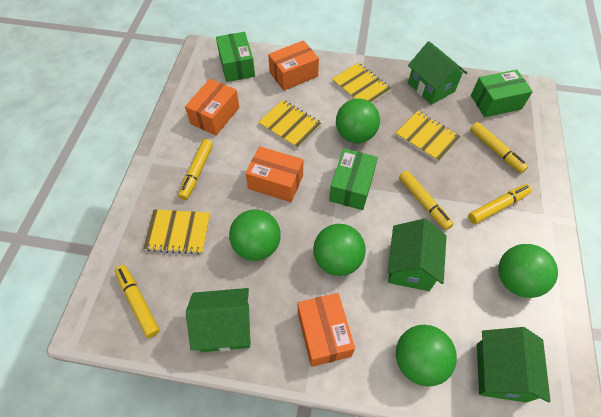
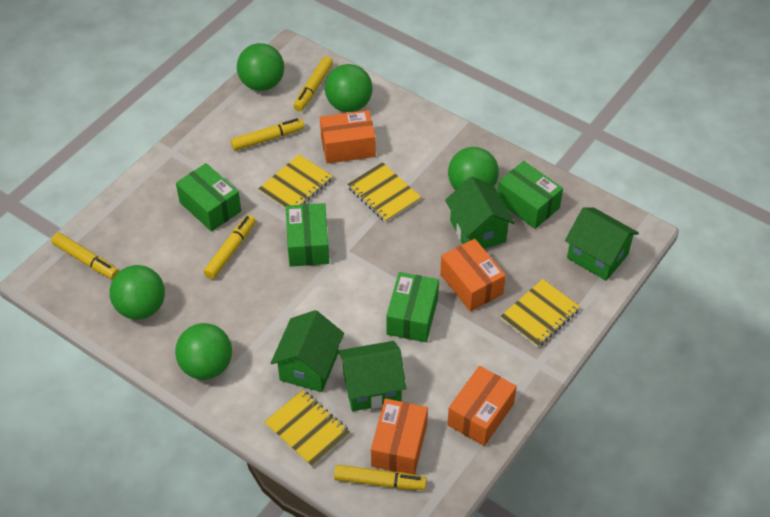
green box: [216,32,255,82] [329,149,378,210] [471,70,533,117] = 3 -> [176,163,241,232] [286,203,329,267] [386,272,439,342] [497,161,563,229] = 4

